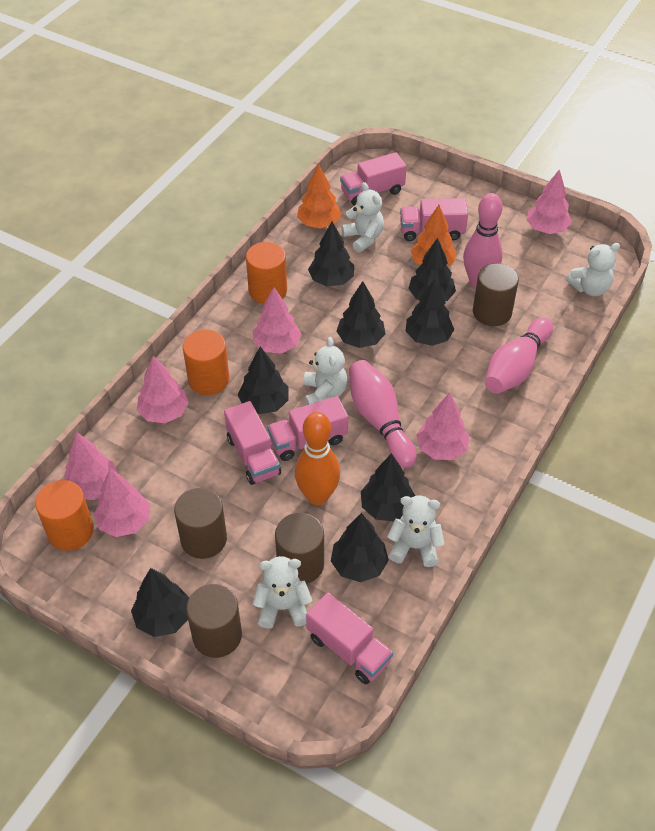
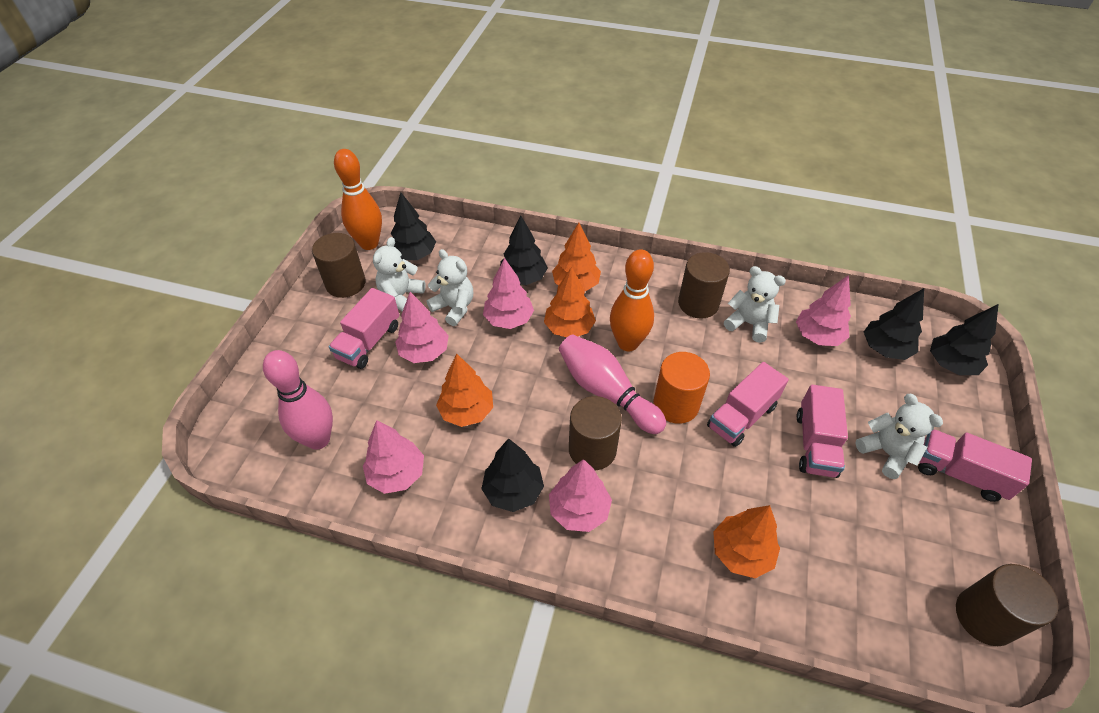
black tree: [131,568,189,637] [238,347,289,414] [308,222,354,286] [331,513,389,582] [336,281,385,348] [361,453,415,521] [406,279,454,346] [408,238,456,301] = 8 -> [391,193,436,260] [481,438,544,512] [500,216,548,285] [864,288,924,360] [930,304,999,375] = 5
orange bowling pin: [295,412,340,505] = 1 -> [334,149,382,250] [610,249,654,351] = 2
orange cylinder: [35,480,94,551] [183,330,229,395] [246,242,287,304] = 3 -> [653,352,710,424] = 1
orange tree: [297,164,342,229] [410,205,456,266] = 2 -> [436,354,493,427] [544,267,596,337] [552,223,601,292] [713,505,780,578] = 4
pink bowling pin: [349,360,417,468] [463,193,503,287] [485,317,553,394] = 3 -> [263,350,333,450] [559,334,666,434] = 2
pink tree: [64,432,117,500] [93,468,150,537] [137,356,189,423] [253,287,302,354] [416,393,470,460] [526,169,572,234] = 6 -> [363,420,424,494] [395,292,449,363] [483,258,534,329] [549,459,612,532] [796,275,851,346] = 5
pink truck: [224,401,281,485] [267,396,348,461] [306,592,393,684] [340,152,407,206] [400,198,468,241] = 5 -> [329,288,399,369] [707,362,789,447] [797,385,848,478] [918,430,1032,502] = 4
white teddy bear: [253,556,313,629] [303,337,347,405] [341,182,384,253] [387,496,445,567] [566,243,620,296] = 5 -> [373,237,426,312] [426,249,473,326] [724,266,786,343] [855,394,943,479] = 4

